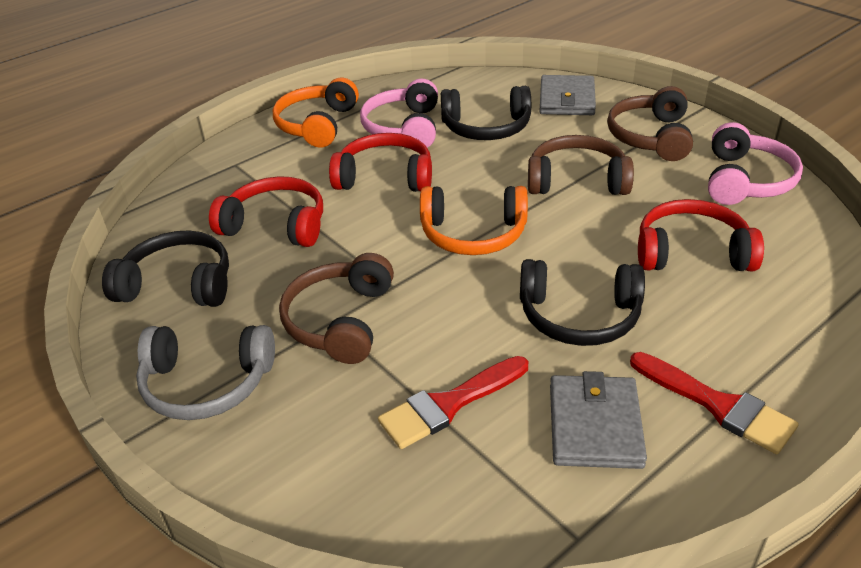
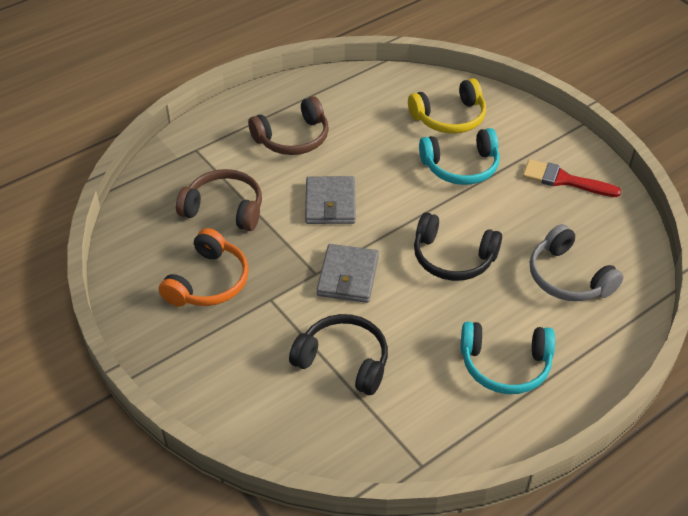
black headphones: [102,231,229,307] [441,86,531,140] [520,259,645,346] = 3 -> [289,314,388,395] [414,212,502,281] = 2
brown headphones: [279,253,394,364] [528,135,634,195] [607,86,693,161] = 3 -> [176,169,262,231] [248,96,329,155] = 2
orange headphones: [273,77,359,148] [420,186,528,255] = 2 -> [159,228,249,307] = 1
pink headphones: [360,78,438,148] [708,122,803,205] = 2 -> none = 0
red brush: [378,356,528,449] [630,352,798,454] = 2 -> [523,159,621,197] = 1
red headphones: [209,176,323,247] [329,133,432,192] [638,199,764,271] = 3 -> none = 0
turquoise headphones: none = 0 -> [419,128,500,185] [461,321,555,394] = 2
yellow headphones: none = 0 -> [408,78,486,133] = 1

